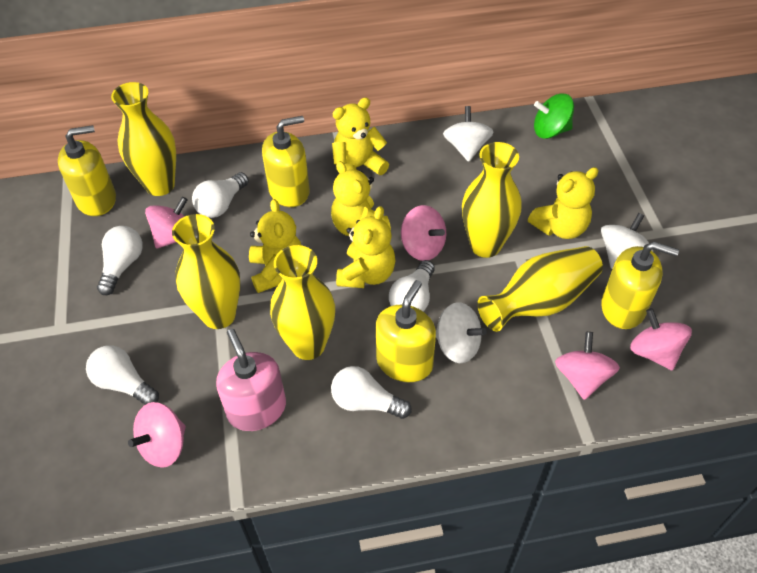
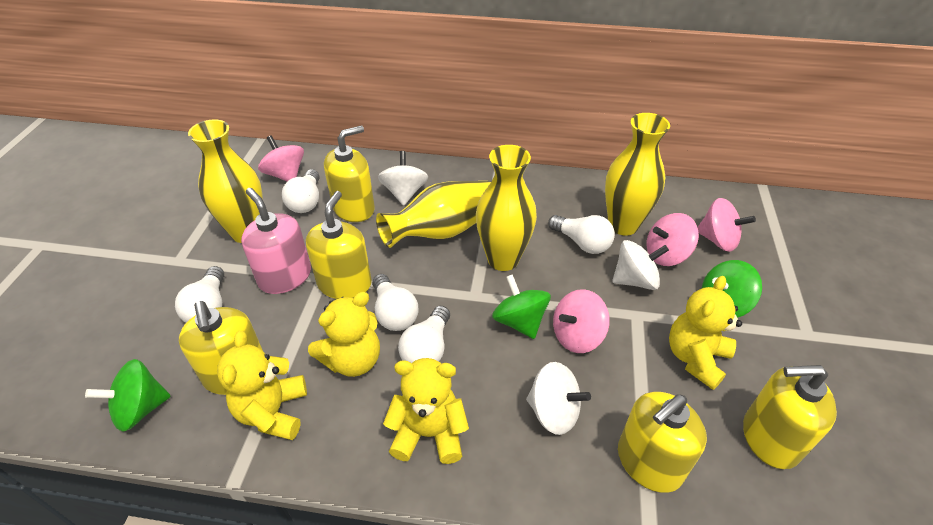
green spinning top: [534,94,574,139] = 1 -> [85,359,171,432] [492,274,551,339] [702,260,762,318] = 3
pink spinning top: [128,402,186,468] [145,197,188,248] [401,205,446,261] [555,332,620,400] [630,308,692,371] = 5 -> [258,135,304,181] [553,289,610,353] [647,213,699,266] [697,198,756,252] = 4
yellow soap dispenser: [58,125,116,216] [262,116,310,207] [376,280,436,382] [601,242,679,329] = 4 -> [179,301,263,395] [306,191,372,299] [324,125,375,222] [618,392,707,493] [743,365,837,469] = 5
yellow teddy bear: [249,199,302,293] [331,161,391,236] [332,97,389,175] [336,206,395,288] [528,167,599,239] = 5 -> [217,331,307,440] [308,292,380,377] [383,358,469,464] [669,276,742,390] = 4
yellow vase: [111,82,176,196] [172,214,240,329] [270,245,335,360] [462,142,521,258] [477,246,603,332] = 5 -> [188,119,263,243] [376,181,491,248] [476,145,537,271] [605,113,670,236] = 4

